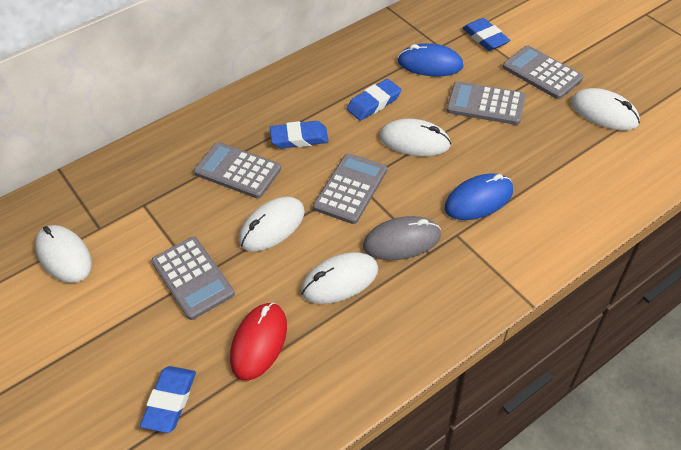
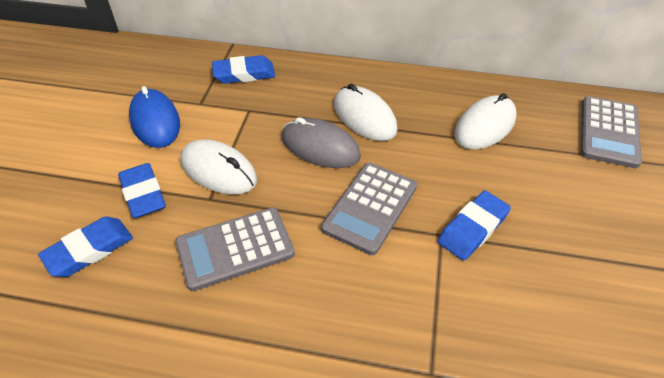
blue mouse: [398,43,464,77] [444,173,513,220] = 2 -> [129,86,180,148] = 1
grey calculator: [151,237,235,320] [194,142,281,198] [313,153,387,224] [446,81,526,125] [503,45,583,99] = 5 -> [175,207,295,291] [321,163,417,255] [581,96,642,168] = 3
red mouse: [230,302,287,381] = 1 -> none = 0
white mouse: [35,225,92,283] [239,197,305,251] [301,252,378,304] [379,119,451,156] [571,88,640,130] = 5 -> [180,139,257,195] [334,84,398,141] [454,93,517,149] = 3

